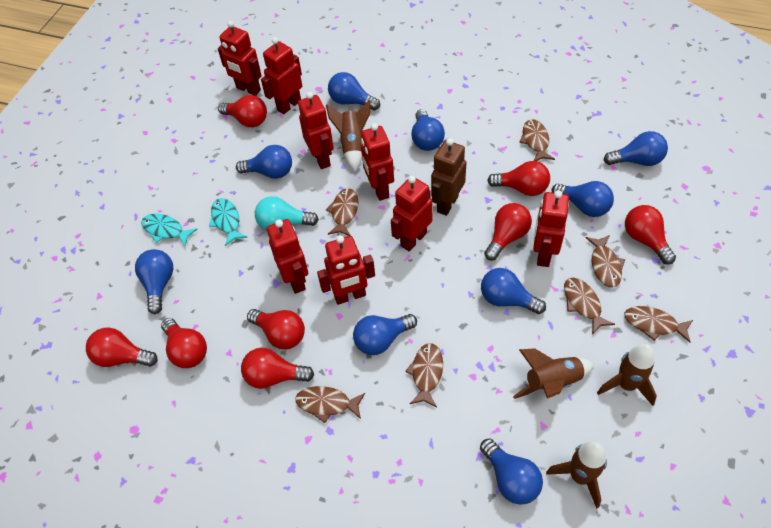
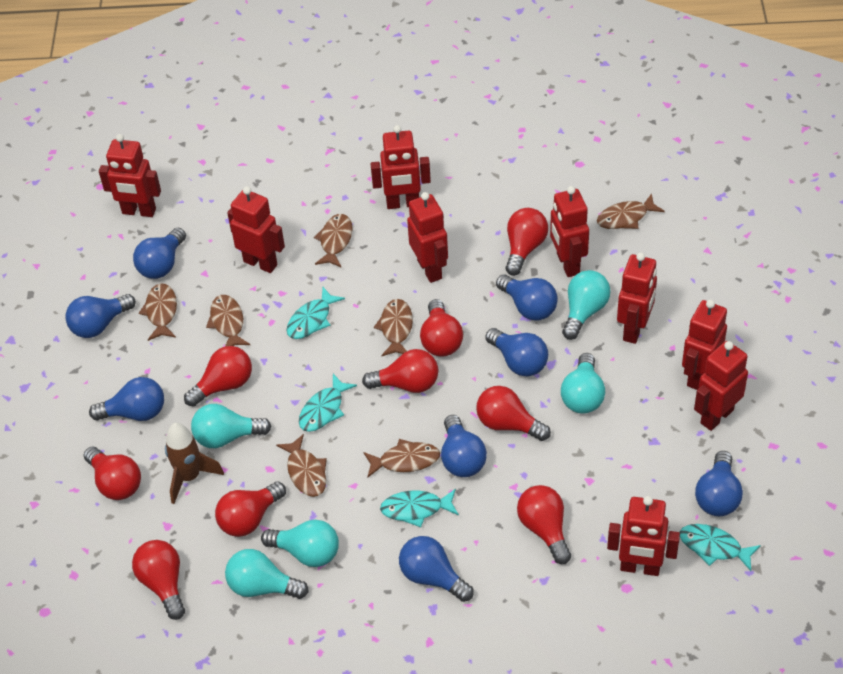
blue light bulb: [135,249,173,314] [236,145,292,179] [328,72,380,110] [353,314,417,355] [411,109,445,151] [480,438,543,505] [481,268,546,314] [551,181,614,217] [604,131,668,166] = 9 -> [65,294,136,338] [89,377,164,421] [133,228,186,279] [399,536,474,602] [441,415,487,477] [485,328,548,376] [496,275,558,321] [695,451,743,516] = 8
brown robot: [431,138,467,216] = 1 -> none = 0
brown rocket: [326,100,370,172] [513,348,594,399] [546,441,607,509] [597,344,657,406] = 4 -> [165,423,224,504] = 1
red light bulb: [86,327,158,367] [161,318,207,368] [218,95,267,127] [241,348,314,389] [247,309,305,349] [484,203,532,261] [487,161,550,196] [625,205,676,264] = 8 -> [84,447,141,500] [132,540,185,620] [184,346,252,407] [215,481,286,537] [362,349,438,393] [420,299,463,357] [476,386,551,441] [505,208,548,276] [517,485,571,564] = 9
red robot: [218,21,262,96] [261,37,302,114] [267,219,308,294] [298,92,334,169] [317,235,375,305] [361,123,394,201] [391,176,432,251] [533,190,569,267] = 8 -> [99,134,161,217] [227,186,285,273] [371,125,431,209] [407,192,448,283] [550,186,589,277] [607,496,680,576] [617,253,657,344] [682,300,727,390] [694,341,748,431] = 9
turquoise fish: [141,214,198,246] [209,198,248,246] = 2 -> [286,287,345,339] [299,374,357,432] [380,489,459,527] [680,524,761,571] = 4
turquoise light bulb: [255,196,319,231] = 1 -> [191,404,272,448] [225,549,309,599] [261,520,339,567] [561,353,605,414] [562,270,610,340] = 5

